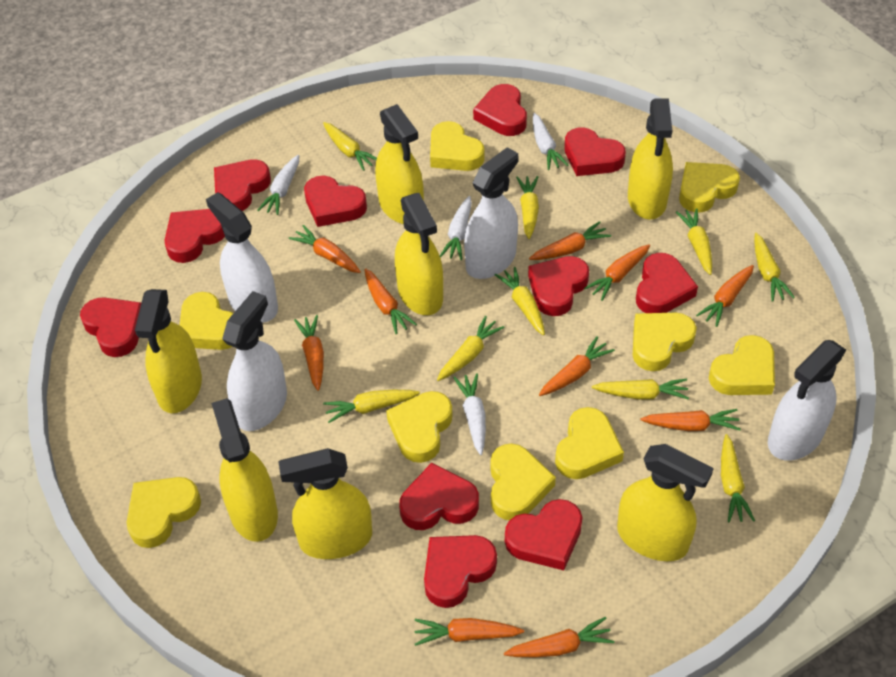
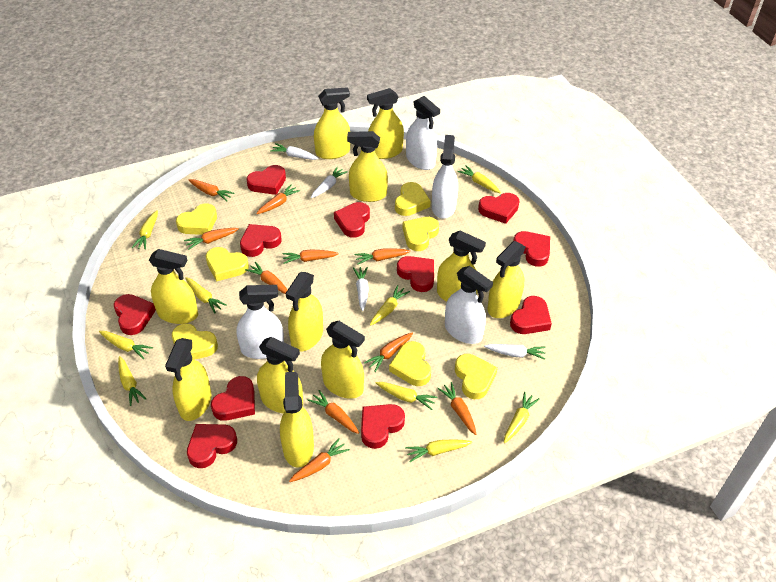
yellow heart: [127,477,201,548] [180,292,233,350] [386,391,453,463] [430,121,484,171] [490,444,556,520] [555,407,624,479] [633,313,697,371] [679,162,740,212] [709,335,775,395] = 9 -> [172,323,218,360] [176,203,217,235] [206,247,249,281] [389,341,431,386] [395,182,431,216] [402,217,439,251] [455,354,498,399] = 7
yellow spray bottle: [135,289,202,413] [211,398,278,542] [278,448,372,559] [375,104,424,224] [395,193,443,315] [617,444,714,561] [628,98,673,220] = 7 -> [149,249,198,324] [165,338,211,421] [257,337,303,413] [280,372,314,468] [286,272,323,352] [314,87,350,159] [321,321,365,399] [347,131,388,202] [367,88,404,159] [437,231,486,302] [487,241,526,318] = 11

